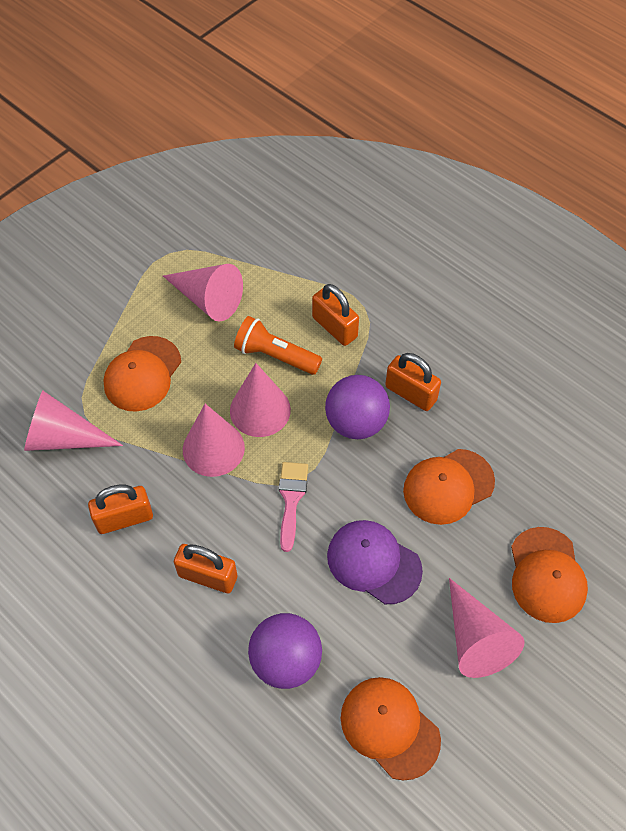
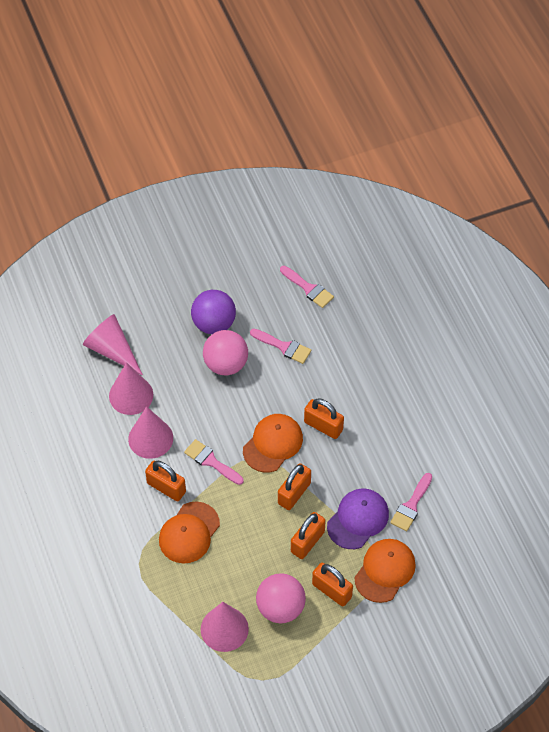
orange cap: [103,336,181,412] [341,677,441,780] [403,449,495,525] [511,527,588,623] = 4 -> [159,501,220,564] [243,414,303,473] [355,539,416,603] = 3
orange flashlight: [234,316,322,375] = 1 -> none = 0
orange padlock: [88,485,153,534] [174,544,237,593] [312,284,359,346] [385,353,441,411] = 4 -> [145,461,186,501] [278,463,311,510] [291,512,326,559] [304,398,344,439] [312,563,353,607] = 5
pink ball: none = 0 -> [203,330,248,376] [256,573,306,623] = 2
pink brush: [279,462,308,552] = 1 -> [184,439,244,485] [250,329,311,364] [280,266,334,308] [390,473,432,531] = 4
pink cone: [24,390,123,451] [163,264,243,322] [183,404,245,477] [230,363,291,437] [449,578,525,678] = 5 -> [83,314,143,375] [109,362,153,415] [128,406,173,459] [201,602,249,652] = 4
purple ball: [248,613,322,689] [325,375,390,439] = 2 -> [191,290,236,334] = 1

